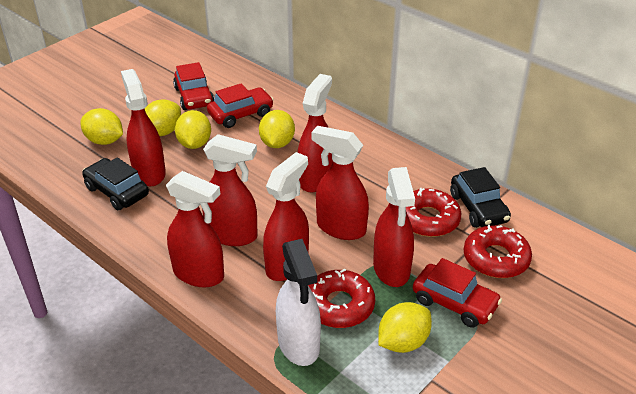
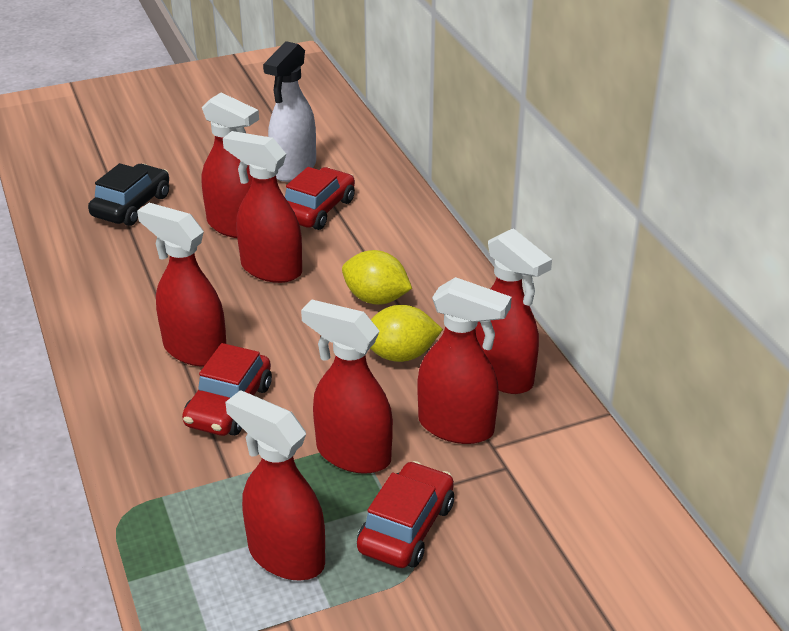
black car: [82,157,149,210] [450,167,511,228] = 2 -> [88,163,169,226] = 1
red donut: [308,268,375,328] [406,188,461,237] [464,225,532,278] = 3 -> none = 0
yellow lemon: [81,108,123,145] [145,100,181,136] [175,110,211,149] [259,110,295,148] [378,302,432,353] = 5 -> [342,250,412,305] [370,305,443,362] = 2

